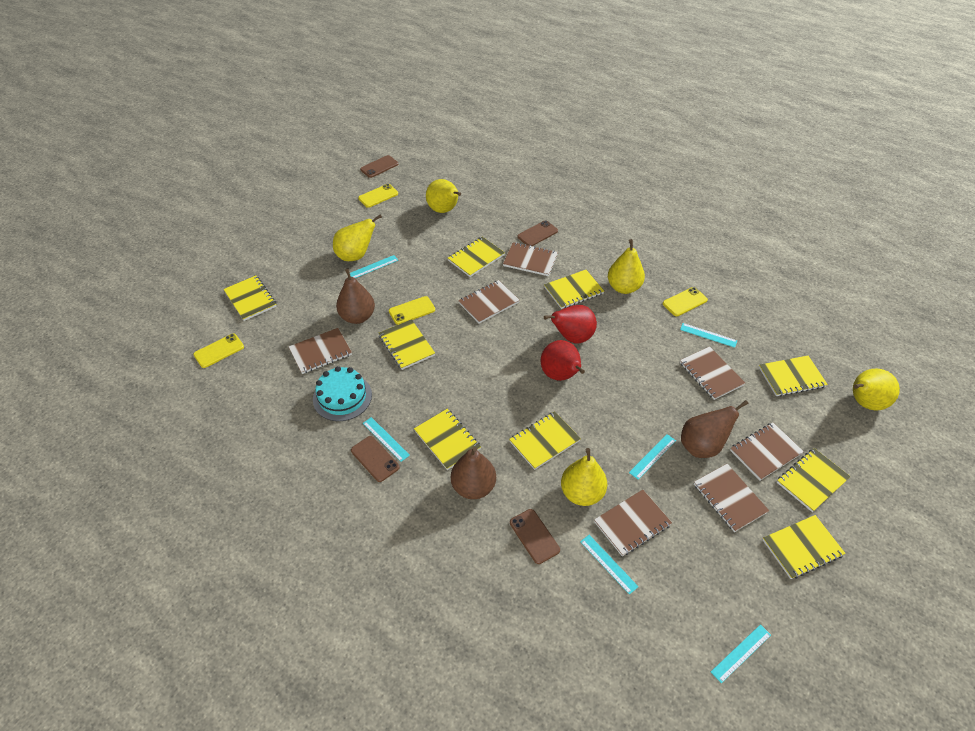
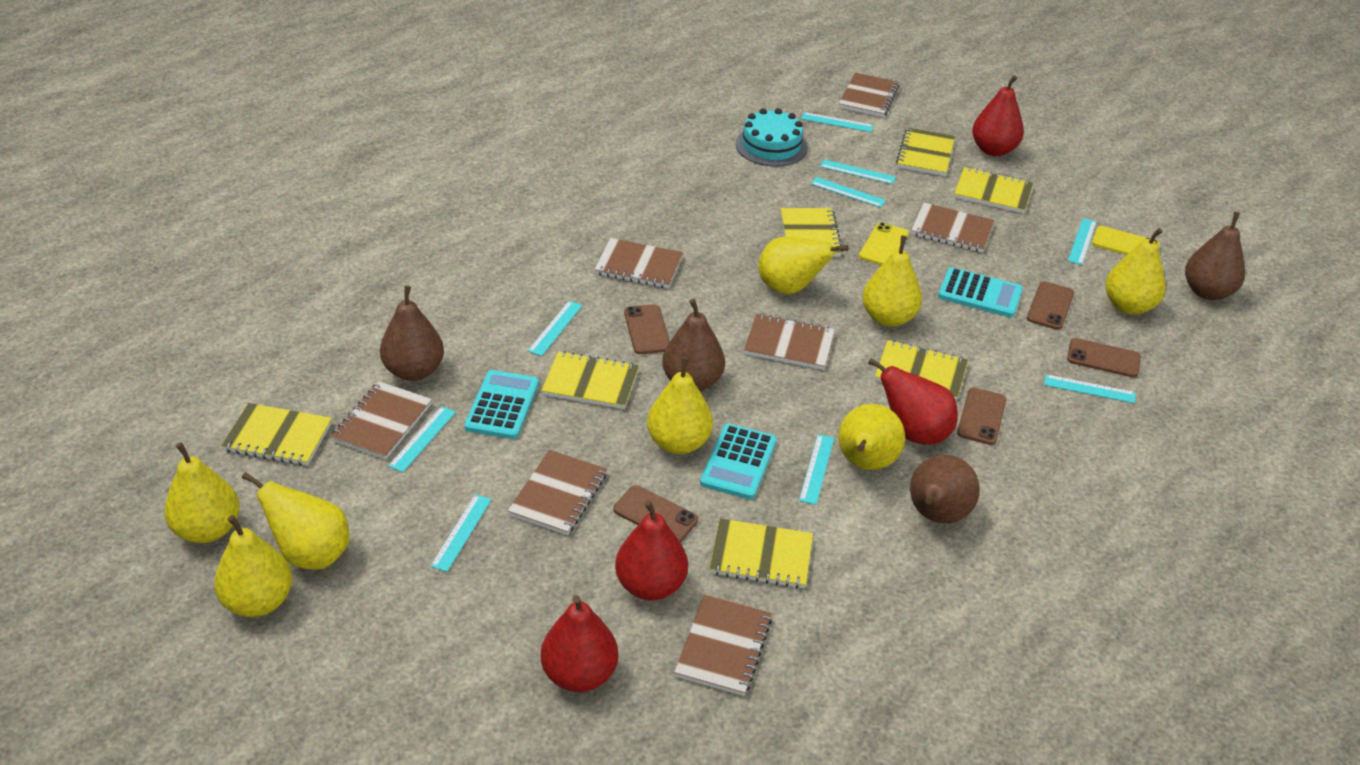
brown pear: [336,268,375,324] [451,447,496,499] [681,400,748,458] = 3 -> [380,285,444,381] [662,299,725,391] [910,455,980,523] [1185,212,1245,300] = 4
brown phone: [351,436,400,482] [360,155,398,178] [510,509,560,564] [517,220,558,246] = 4 -> [613,485,698,542] [624,304,670,354] [957,388,1006,445] [1027,281,1074,330] [1067,338,1141,377] = 5
red pear: [541,340,585,381] [544,305,597,344] = 2 -> [541,595,618,692] [615,500,688,600] [868,358,958,445] [972,75,1024,156] = 4
turquoise calculator: none = 0 -> [464,370,539,439] [700,423,777,499] [938,267,1023,317] = 3
turquoise ruler: [350,255,398,278] [363,417,410,462] [580,535,639,595] [629,434,676,480] [680,323,737,348] [711,624,771,683] = 6 -> [388,406,456,472] [430,494,492,572] [528,301,583,356] [799,434,834,505] [801,112,874,132] [811,177,886,208] [820,160,896,184] [1044,374,1136,403] [1068,218,1097,265] = 9
yellow notebook: [223,275,277,321] [379,319,435,370] [414,409,481,470] [448,237,505,277] [509,411,581,470] [544,270,604,309] [759,355,828,396] [763,515,846,579] [777,448,851,512] = 9 -> [221,403,332,466] [541,351,639,409] [709,518,813,589] [781,208,843,257] [875,340,968,401] [896,127,955,176] [954,167,1033,214] = 7
yellow pear: [333,214,382,261] [426,179,461,213] [561,448,607,506] [608,239,645,294] [853,369,900,410] = 5 -> [164,442,240,543] [214,515,293,617] [242,472,350,570] [647,357,713,454] [758,237,849,294] [838,404,905,470] [862,235,922,327] [1105,228,1166,315] = 8
yellow phone: [193,334,244,368] [358,184,398,208] [389,296,435,325] [663,287,708,316] = 4 -> [859,222,909,265] [1092,226,1160,255] = 2

